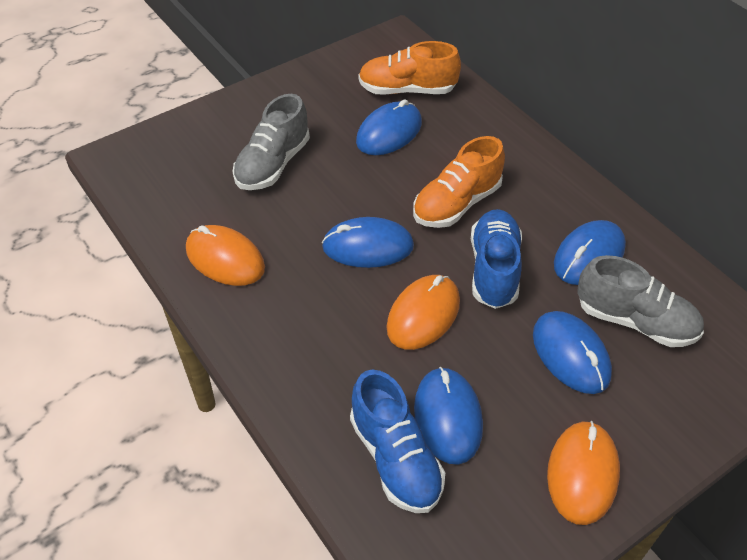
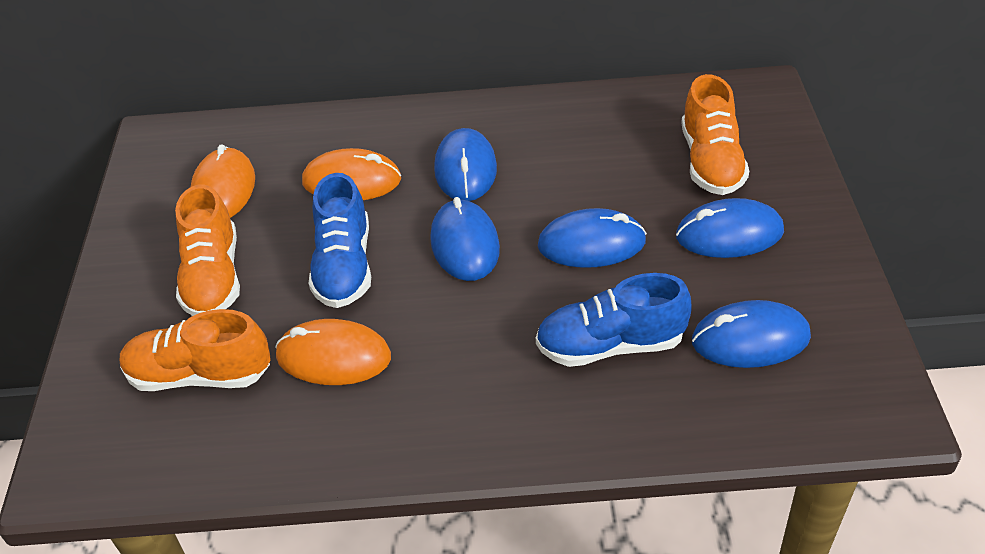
grey shoe: [233,94,310,190] [577,255,704,347] = 2 -> none = 0
orange shoe: [358,41,461,95] [413,136,505,228] = 2 -> [120,309,270,391] [175,185,240,316] [681,74,749,195] = 3

